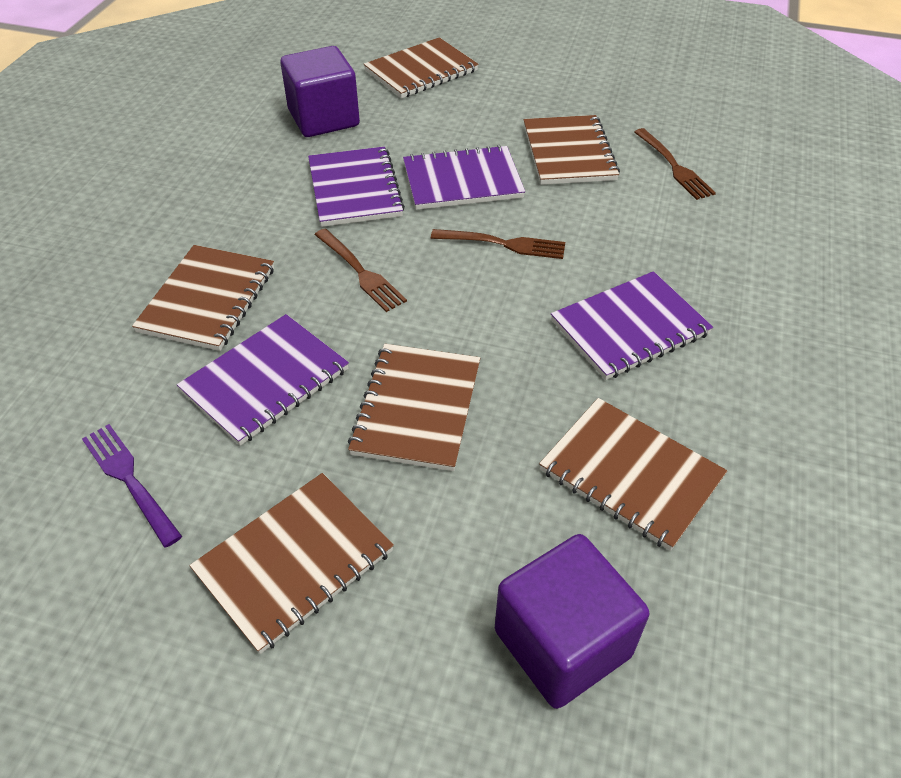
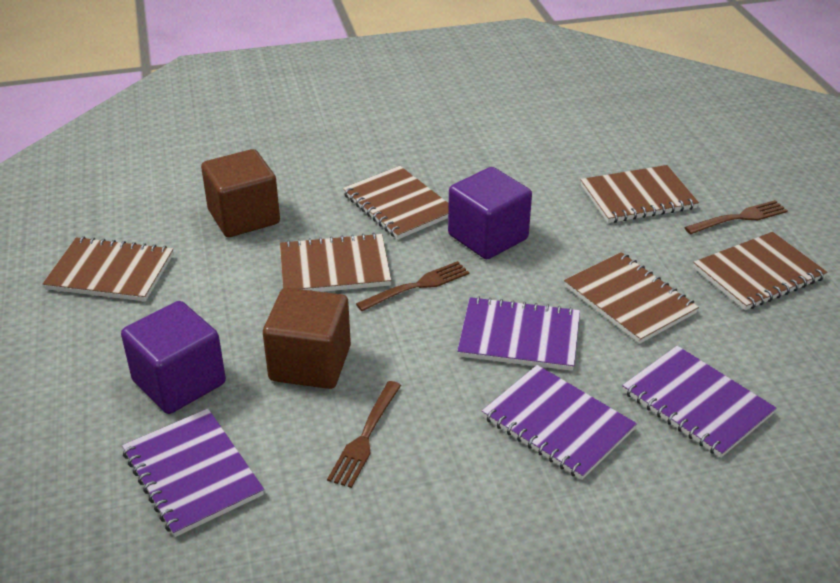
brown cube: none = 0 -> [201,149,280,237] [263,288,351,389] = 2
purple fork: [82,424,182,548] = 1 -> none = 0

